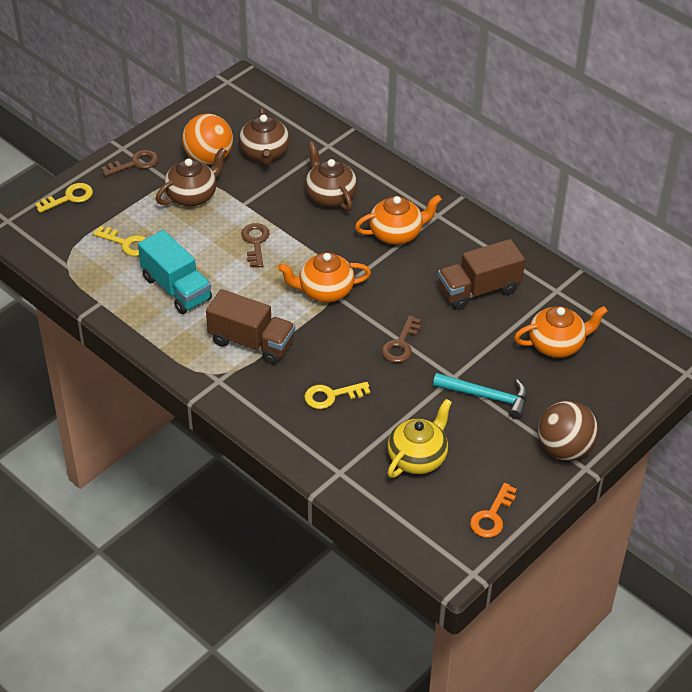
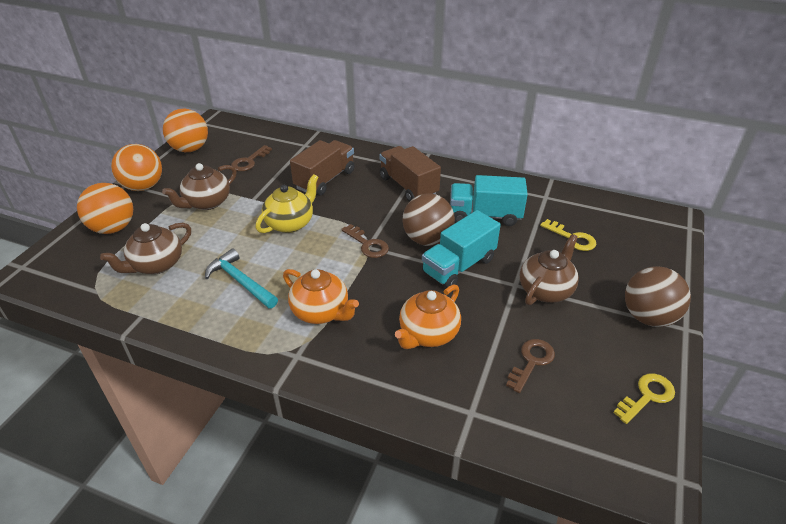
brown ball: [538,401,599,461] = 1 -> [403,193,455,246] [625,266,691,327] = 2
orange ball: [182,114,233,165] = 1 -> [77,183,133,234] [111,144,162,191] [163,109,208,152] = 3
orange key: [470,483,517,538] = 1 -> none = 0
orange teapot: [278,252,371,302] [355,195,442,245] [514,306,608,358] = 3 -> [283,269,359,324] [395,284,461,349] = 2
turquoise truck: [138,230,212,314] = 1 -> [422,210,501,288] [450,175,528,226] = 2
yellow key: [35,183,93,213] [93,226,146,256] [304,382,370,409] = 3 -> [540,219,596,251] [614,373,675,424] = 2

